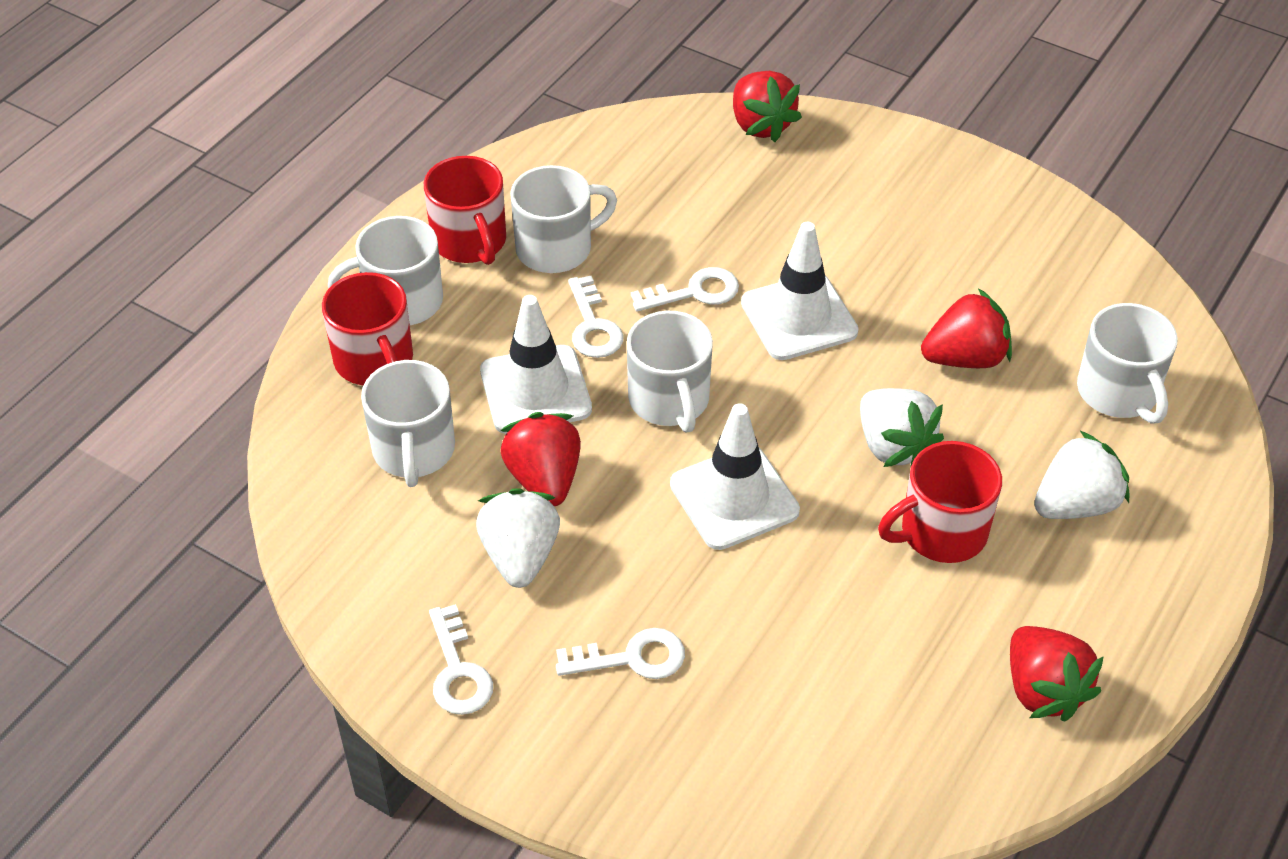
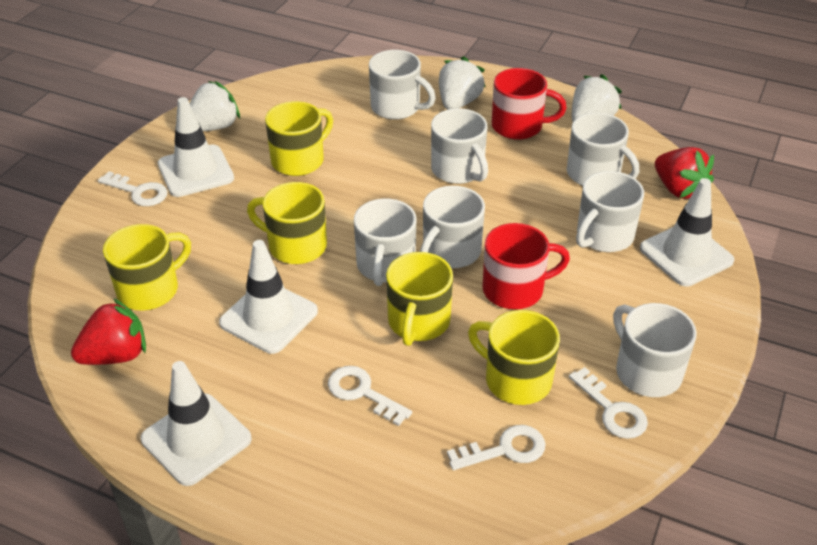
red mug: [322,272,413,385] [424,156,506,265] [878,441,1002,563] = 3 -> [482,223,570,309] [492,68,567,140] = 2
red strawberry: [500,412,581,506] [733,71,802,142] [921,288,1012,368] [1010,626,1104,722] = 4 -> [71,298,146,365] [655,147,714,199] = 2
white mug: [328,216,443,325] [361,360,455,487] [510,165,617,273] [627,311,713,433] [1077,303,1178,424] = 5 -> [354,198,417,286] [369,50,436,120] [420,186,485,268] [431,108,488,184] [567,113,640,186] [576,171,644,252] [613,303,697,397] = 7
white traffic cone: [480,295,592,434] [670,403,800,550] [741,222,859,360] = 3 -> [141,361,252,486] [158,97,234,197] [219,240,318,354] [640,178,734,286] = 4
yellow mug: none = 0 -> [103,224,191,310] [247,182,327,264] [265,101,333,176] [386,252,453,346] [468,310,560,405] = 5

